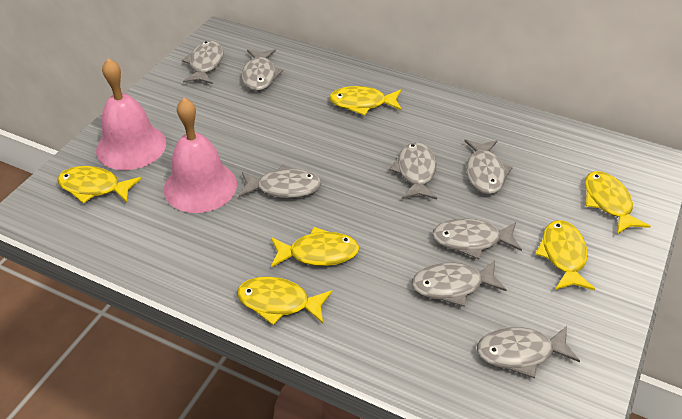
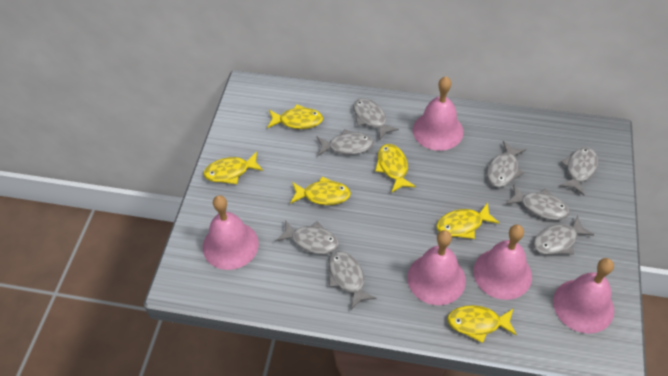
pink bell: [96,58,166,170] [164,98,237,213] = 2 -> [203,195,259,270] [407,230,466,305] [413,77,463,151] [473,224,532,300] [553,258,614,334] = 5

